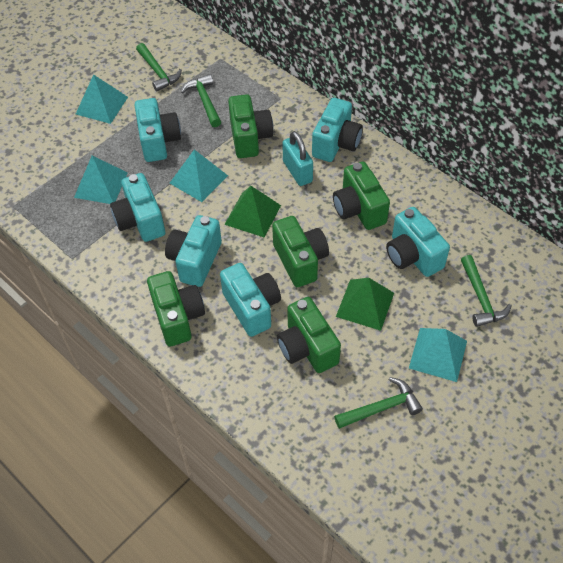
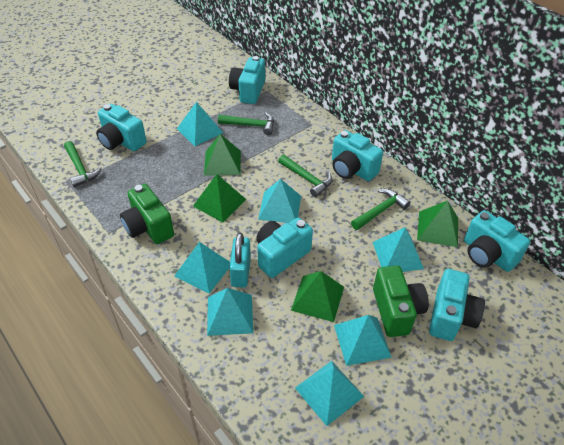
green camera: [147,271,205,347] [228,94,273,158] [272,216,329,287] [277,297,341,373] [333,162,390,230] = 5 -> [120,184,174,244] [373,266,429,337] = 2
green pyramid: [224,186,281,238] [336,278,394,331] = 2 -> [193,174,246,222] [204,134,241,176] [291,271,344,322] [417,200,458,247] = 4
turquoise pyramid: [74,155,128,204] [76,74,128,124] [170,150,228,202] [409,328,467,382] = 4 -> [174,242,230,294] [177,102,223,146] [207,288,253,336] [258,179,301,223] [295,361,364,426] [334,315,392,366] [373,227,424,272] = 7

